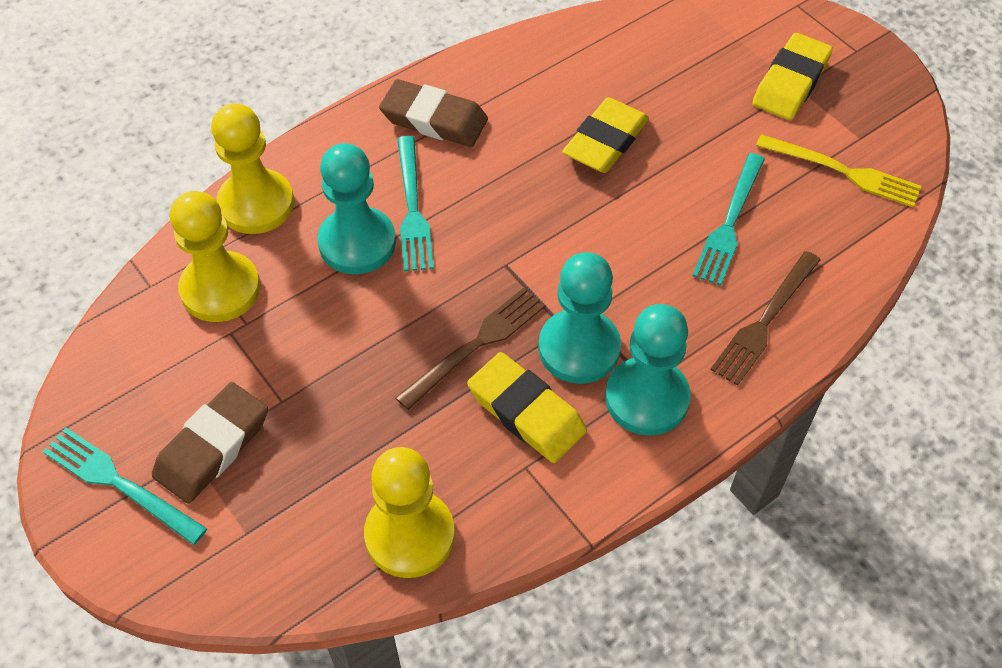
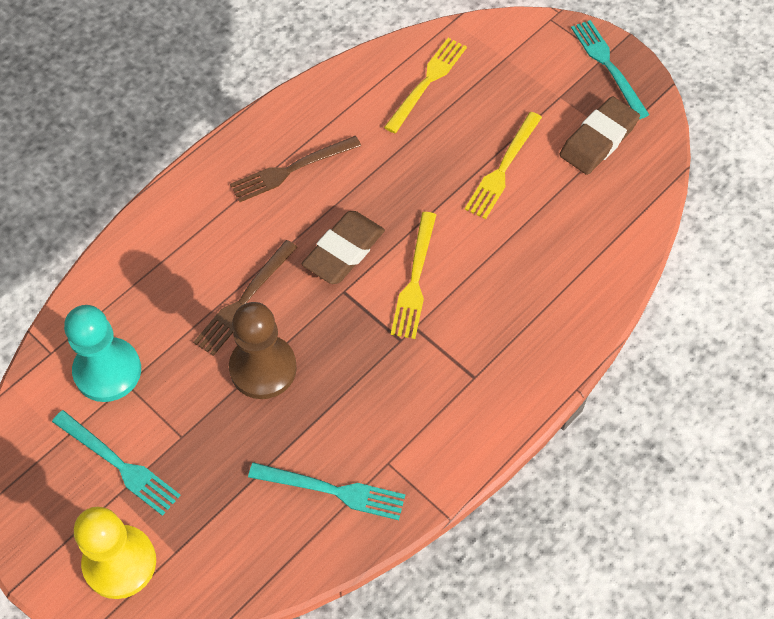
brown pawn: none = 0 -> [229,302,297,399] = 1
turquoise pawn: [317,143,396,274] [538,252,621,384] [605,304,691,436] = 3 -> [64,305,141,402] = 1
yellow eraser: [467,352,587,463] [562,97,649,173] [752,33,833,120] = 3 -> none = 0
yellow fork: [756,134,922,207] = 1 -> [384,38,467,133] [391,212,436,339] [465,112,542,219] = 3
yellow pawn: [170,191,260,322] [211,103,294,234] [364,447,455,578] = 3 -> [74,507,156,599] = 1

